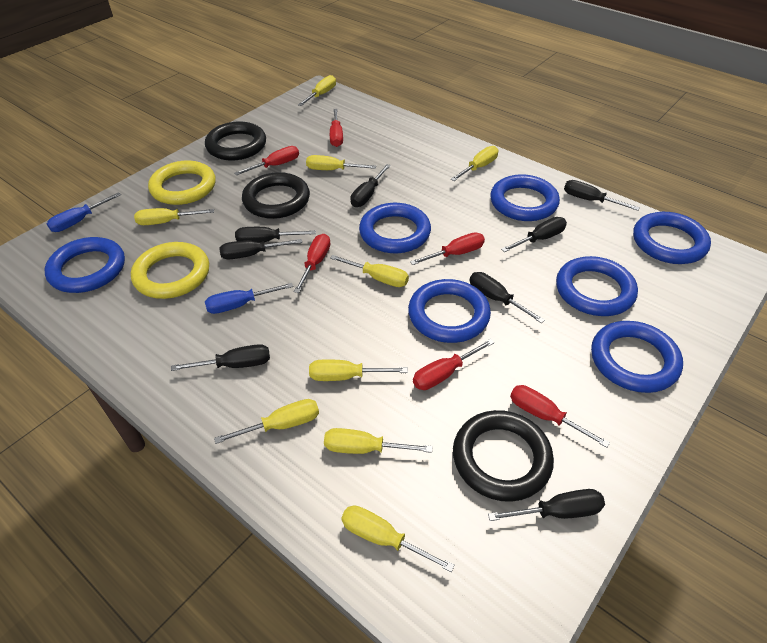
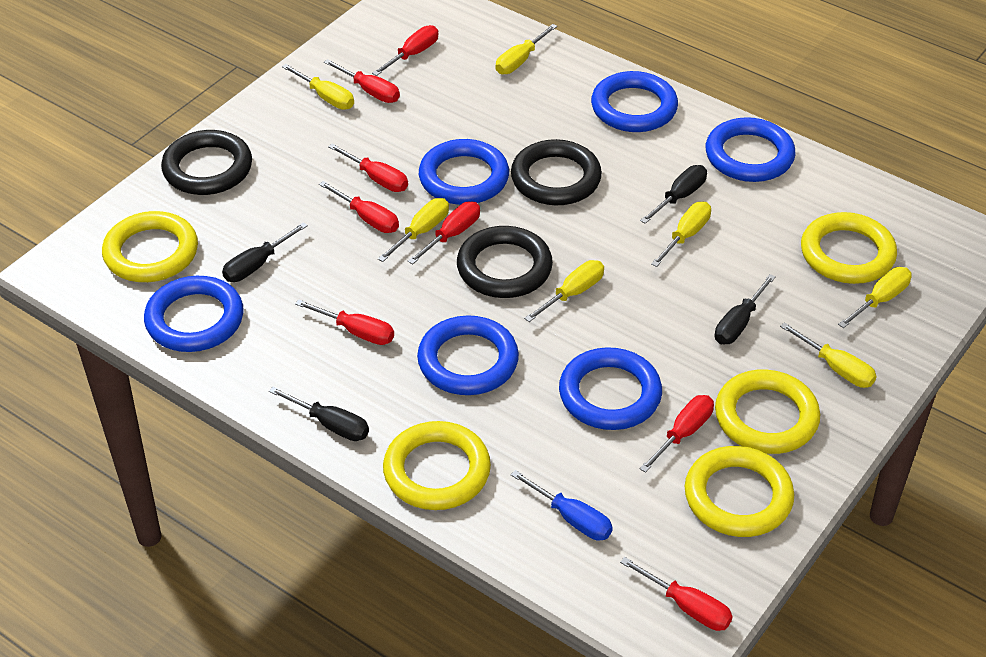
black screwdriver: [171,344,270,371] [219,239,302,259] [235,227,316,242] [350,164,391,207] [470,272,545,323] [488,489,605,521] [501,217,567,252] [564,180,640,211] = 8 -> [222,222,308,282] [269,387,369,441] [640,165,707,224] [715,274,776,345] = 4
blue ring: [45,237,125,293] [359,203,431,253] [408,279,491,343] [490,174,560,221] [556,256,638,316] [591,321,683,393] [633,212,711,264] = 7 -> [144,276,244,352] [417,315,519,395] [419,139,509,205] [559,347,662,430] [591,71,678,132] [706,117,796,182] = 6
blue screwdriver: [47,192,121,232] [205,283,293,314] = 2 -> [511,470,613,541] = 1
red screwdriver: [234,146,299,175] [294,234,330,293] [330,109,343,147] [410,232,485,265] [413,339,494,390] [510,385,610,448] = 6 -> [295,300,394,345] [319,181,399,233] [324,59,400,103] [328,143,408,192] [372,25,438,76] [408,202,480,264] [620,557,733,631] [639,395,714,473] = 8
yellow ring: [131,242,209,299] [148,160,216,205] = 2 -> [102,211,198,282] [383,421,491,510] [685,446,794,537] [715,370,820,454] [801,212,897,284] = 5
yellow screwdriver: [134,208,214,225] [214,399,319,444] [298,75,336,106] [306,155,376,170] [309,359,408,381] [324,428,433,454] [330,255,409,287] [341,505,455,572] [451,146,498,181] = 9 -> [282,64,354,110] [378,198,449,262] [496,24,557,74] [524,260,604,322] [651,202,711,267] [780,322,877,388] [838,267,912,328] = 7

